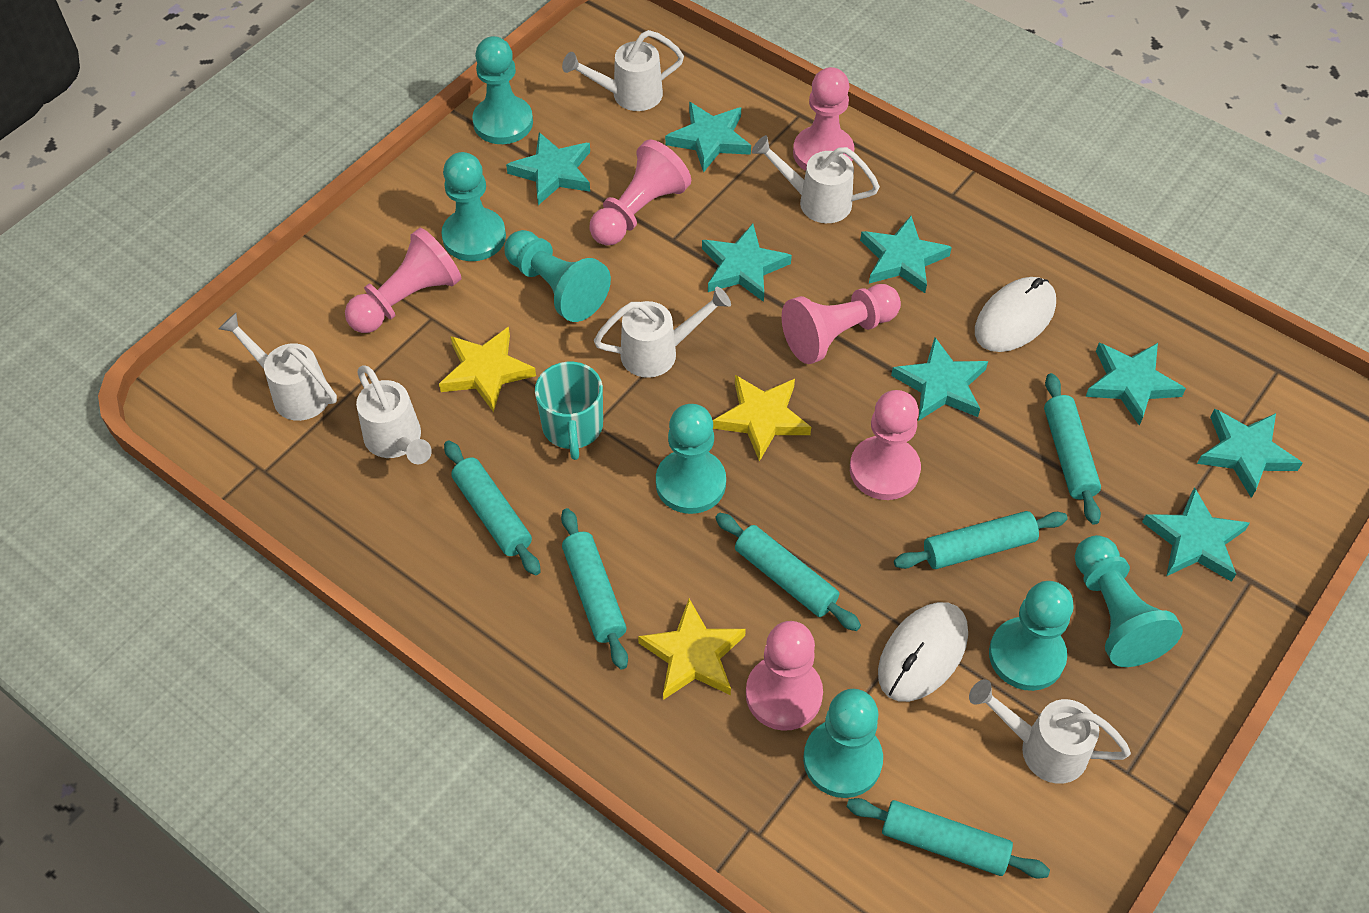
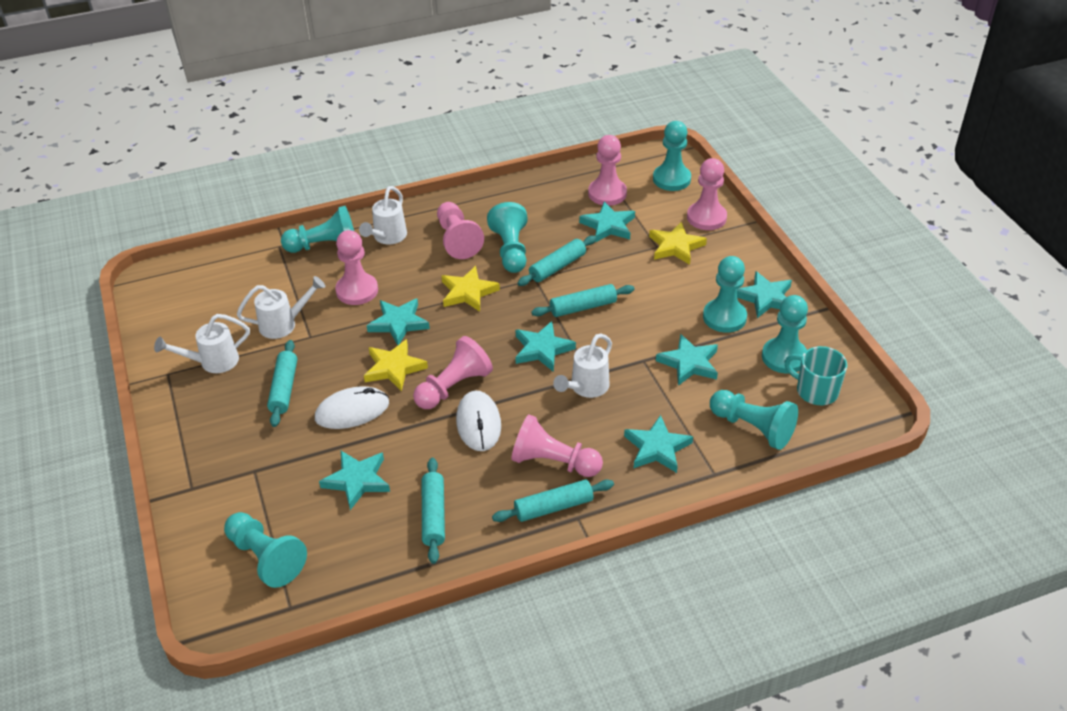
turquoise rolling pin: [444,441,541,576] [561,508,628,669] [715,513,861,631] [846,798,1050,879] [894,511,1068,569] [1044,373,1101,525] = 6 -> [267,340,297,427] [422,458,445,564] [492,479,614,522] [518,235,596,286] [531,284,635,317] = 5
turquoise star: [506,132,590,205] [665,102,751,173] [702,224,792,302] [860,216,952,293] [891,337,988,421] [1085,343,1186,425] [1142,487,1250,582] [1197,409,1303,498] = 8 -> [319,451,390,510] [367,298,430,345] [515,321,576,372] [579,201,635,243] [624,415,693,473] [656,334,718,386] [737,271,792,318] = 7
white watering can: [218,313,337,421] [356,365,432,464] [562,30,684,111] [594,287,731,378] [752,135,880,223] [969,679,1131,784] = 6 -> [154,314,250,373] [237,276,325,339] [359,186,407,244] [553,334,612,398] = 4

